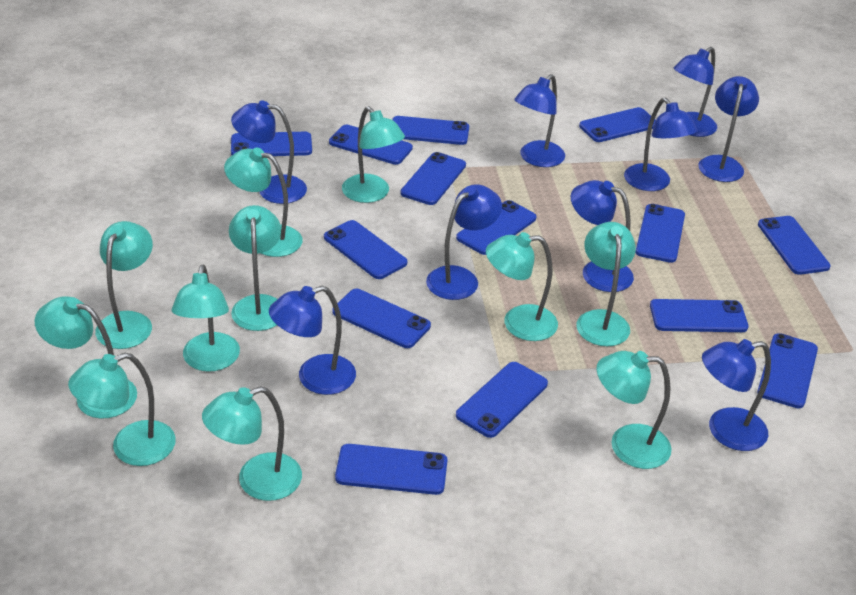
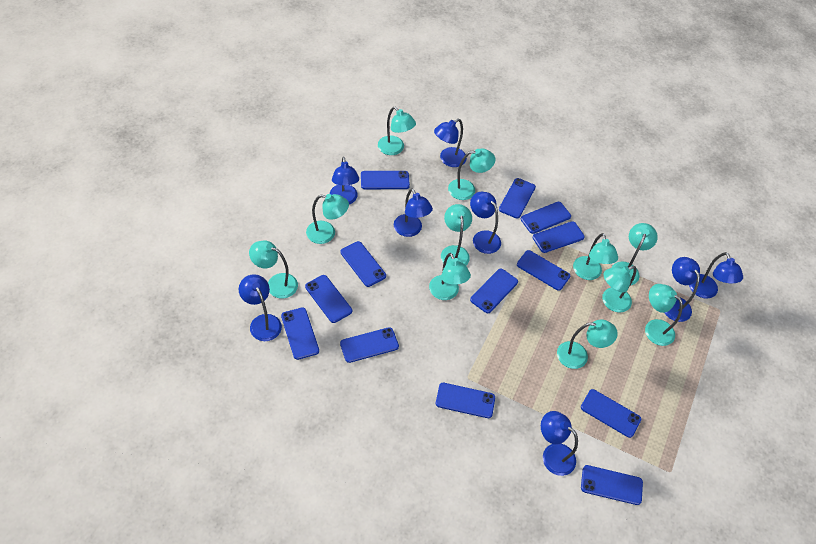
blue lamp: [231,100,307,204] [269,286,356,395] [426,184,502,300] [514,74,565,167] [571,180,634,292] [624,98,698,191] [673,47,717,137] [698,76,759,182] [702,339,771,451] = 9 -> [239,274,282,341] [330,157,359,205] [394,188,433,237] [434,119,467,167] [470,192,501,254] [541,411,578,476] [665,257,700,322] [689,252,743,299] = 8
blue phone: [231,132,312,156] [324,220,407,279] [329,125,413,165] [332,289,431,348] [335,444,447,495] [392,116,469,145] [400,152,466,205] [456,200,537,255] [456,362,548,438] [579,107,656,142] [636,204,685,263] [650,299,749,332] [757,333,818,409] [758,216,831,275] = 14 -> [281,307,319,360] [305,275,352,323] [340,241,386,287] [340,327,399,363] [361,171,410,189] [436,383,495,418] [470,268,518,313] [499,178,536,219] [517,250,570,291] [521,202,571,234] [533,221,585,253] [581,389,641,438] [581,465,643,505] = 13

